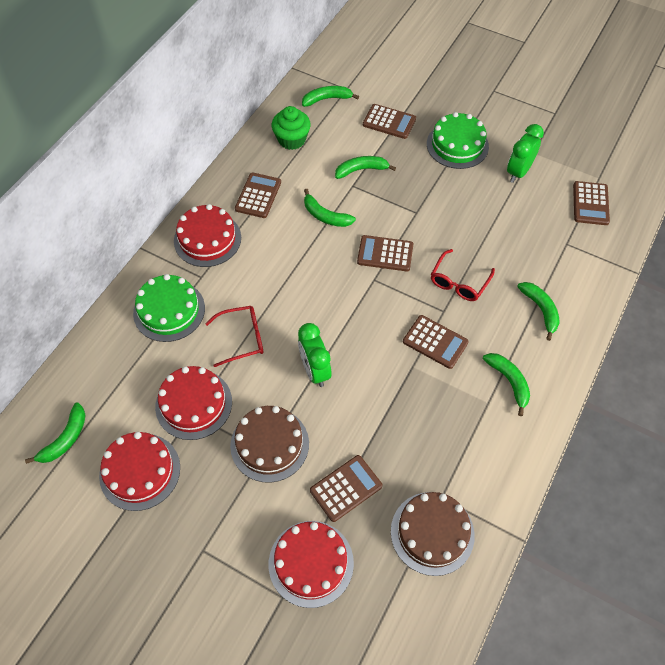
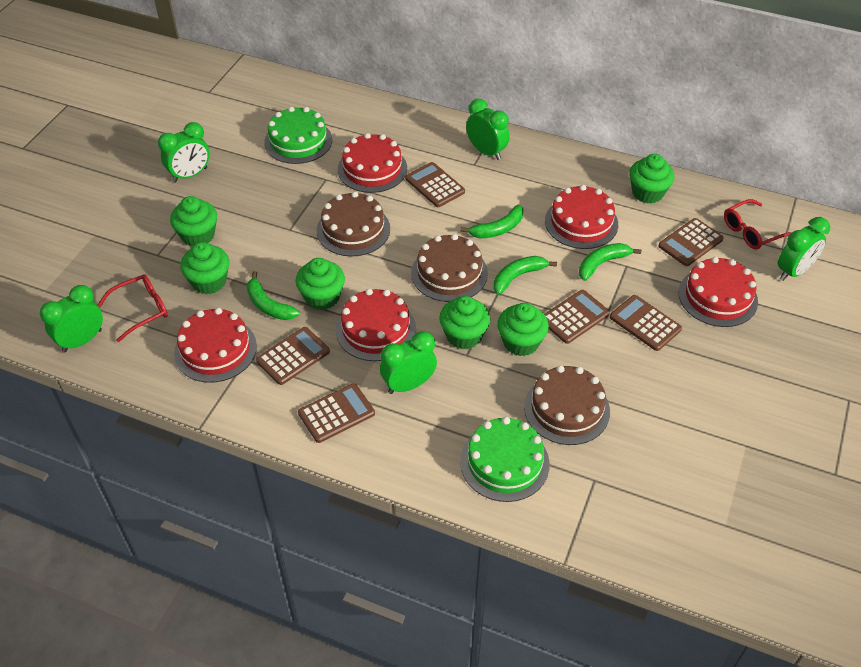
brown cake: [230,406,309,482] [391,492,475,576] = 2 -> [317,192,390,256] [411,234,488,302] [524,365,610,445] = 3
green banana: [25,402,86,464] [302,86,359,107] [304,189,356,227] [335,156,396,179] [483,353,530,416] [517,282,560,341] = 6 -> [247,271,300,320] [460,205,523,239] [494,256,557,295] [579,243,641,281] = 4
green clock: [298,323,332,387] [507,124,544,183] = 2 -> [40,285,103,353] [158,122,210,183] [380,331,437,394] [466,99,510,160] [778,217,830,281] = 5
green cupcake: [272,106,311,150] = 1 -> [170,196,217,247] [180,242,229,294] [295,258,345,310] [439,296,490,349] [497,303,549,356] [629,154,675,204] = 6
red cake: [99,432,180,511] [155,366,232,440] [174,204,241,267] [269,521,354,608] = 4 -> [174,308,257,383] [336,289,416,361] [338,133,407,193] [545,185,618,249] [679,257,758,327] = 5

